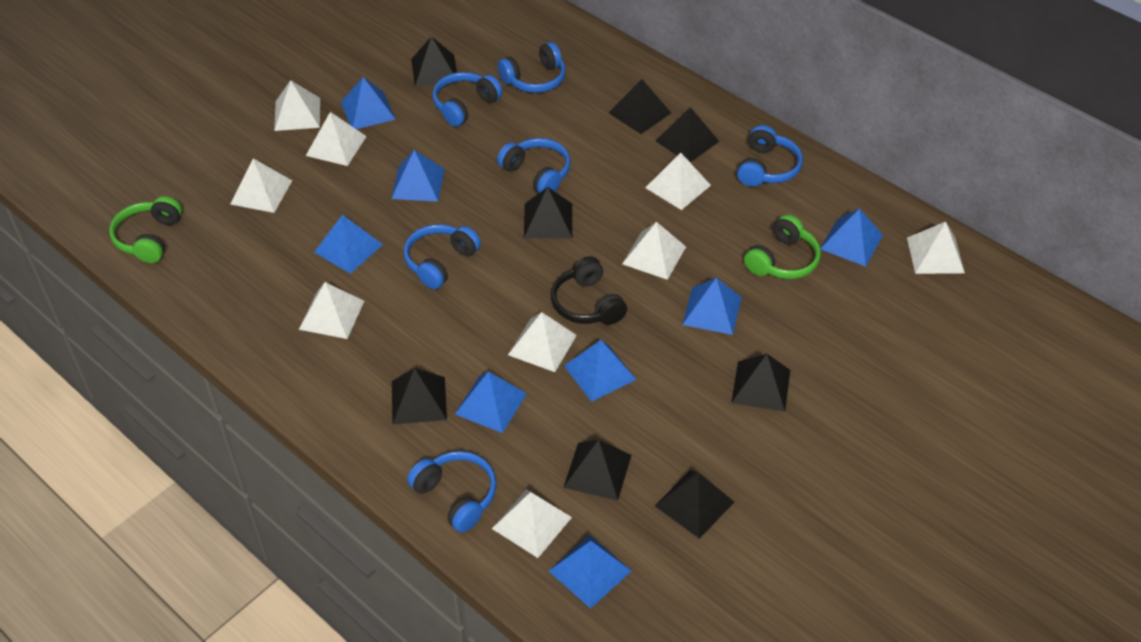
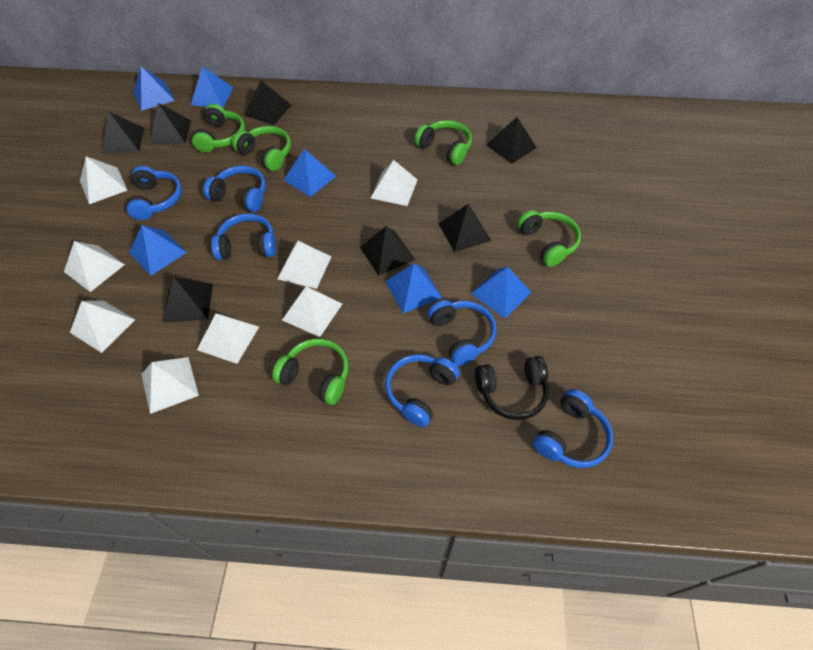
black pyramid: [392,368,447,424] [411,36,457,87] [524,187,572,238] [563,440,632,500] [609,79,671,134] [655,470,734,539] [656,107,720,162] [731,354,790,412] = 8 -> [102,111,144,154] [150,103,191,145] [163,277,213,323] [244,81,291,125] [360,226,415,276] [438,204,491,252] [486,117,537,164] = 7
blue pyramid: [314,215,383,274] [341,77,396,129] [391,150,445,202] [455,371,527,433] [549,535,631,609] [564,340,636,402] [682,278,742,335] [820,208,883,267] = 8 -> [129,225,187,276] [133,67,175,111] [191,66,233,108] [284,149,336,197] [385,263,442,314] [471,267,532,319] = 6
green headphones: [109,196,182,263] [744,214,821,279] = 2 -> [192,104,245,153] [232,126,291,171] [272,339,349,405] [415,120,472,165] [517,210,581,267] = 5
white pyramid: [230,158,292,213] [274,80,320,131] [299,282,364,339] [306,112,367,166] [492,489,572,558] [508,312,577,372] [622,222,686,280] [645,153,711,210] [907,222,965,274] = 9 -> [64,241,125,292] [70,301,135,353] [80,156,127,204] [141,357,199,414] [197,314,259,364] [277,241,331,289] [282,286,342,337] [371,160,417,206] = 8

